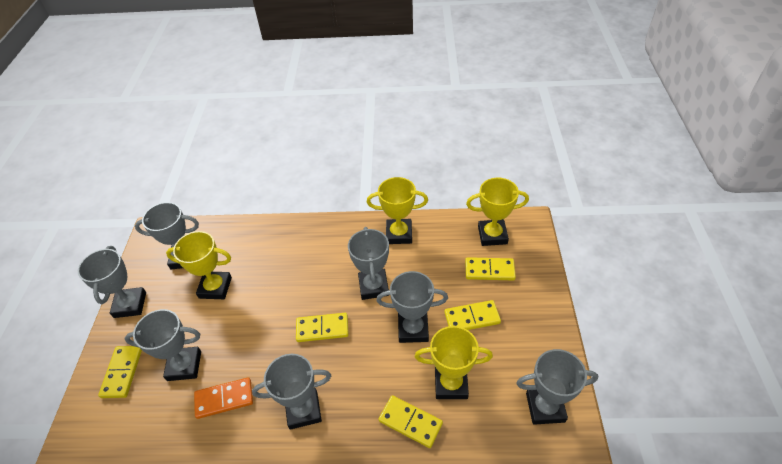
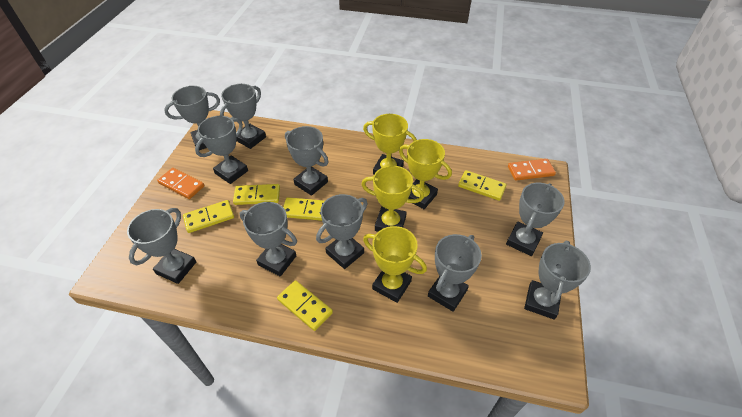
grey trophy: [78,246,146,318] [125,309,201,381] [135,202,199,269] [252,354,331,430] [348,227,389,300] [376,271,448,343] [516,349,598,425] = 7 -> [127,208,196,284] [164,86,220,150] [195,116,248,184] [220,84,266,149] [240,202,297,276] [285,126,328,196] [316,194,367,269] [428,234,482,312] [506,183,565,256] [524,241,591,320] = 10
orange domino: [194,377,253,419] = 1 -> [157,168,204,199] [508,159,556,181] = 2

